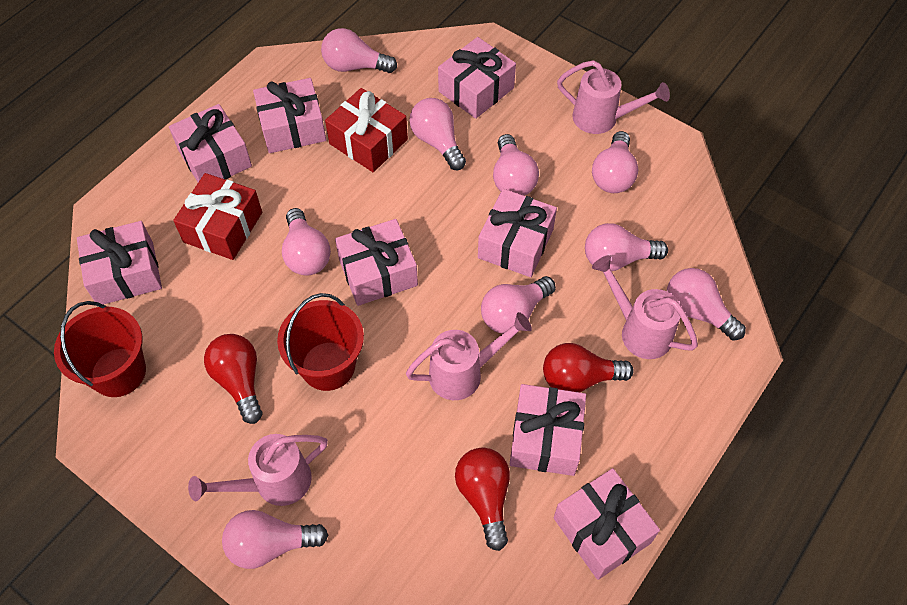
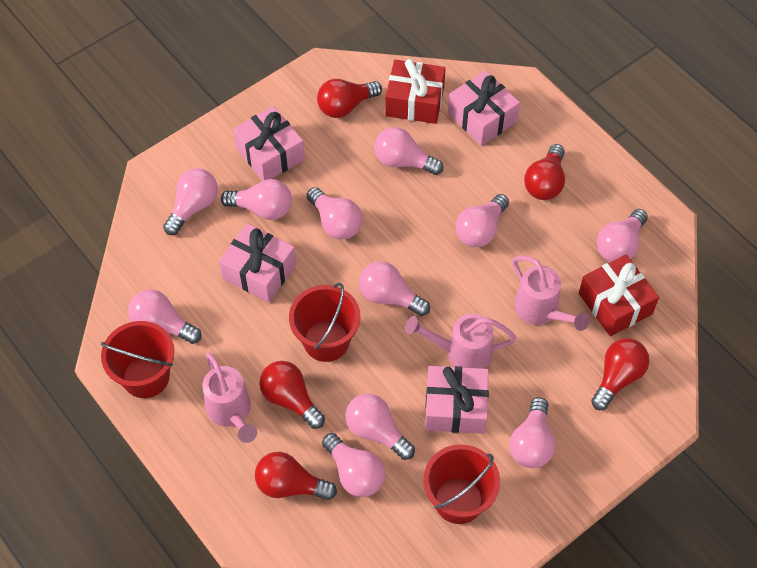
pink gift: [77,221,162,305] [169,104,252,182] [253,78,326,153] [335,219,418,306] [438,37,516,119] [478,189,557,277] [509,384,586,476] [554,468,660,580] = 8 -> [219,223,296,302] [233,106,305,181] [425,366,489,434] [448,70,520,146] = 4
pink light bulb: [222,510,328,569] [282,208,331,276] [321,28,397,73] [409,98,466,170] [481,276,556,334] [493,134,539,196] [585,223,668,271] [592,131,638,193] [667,268,746,341] = 9 -> [128,289,201,344] [163,168,218,235] [221,179,292,220] [307,187,362,240] [322,433,385,497] [345,393,415,460] [359,261,430,316] [374,127,443,175] [455,194,509,247] [509,397,555,468] [597,209,648,262] = 11
pink watering can: [188,434,328,506] [406,312,532,400] [557,60,670,134] [592,255,698,359] = 4 -> [202,353,257,443] [405,313,516,369] [512,256,590,331] = 3
red bucket: [54,301,146,397] [277,293,364,391] = 2 -> [101,321,174,398] [289,283,361,362] [423,444,500,524] = 3
red light bulb: [204,334,262,424] [455,447,510,551] [543,343,634,392] = 3 -> [255,452,337,500] [259,361,325,429] [317,79,382,118] [524,144,565,200] [591,338,649,410] = 5

